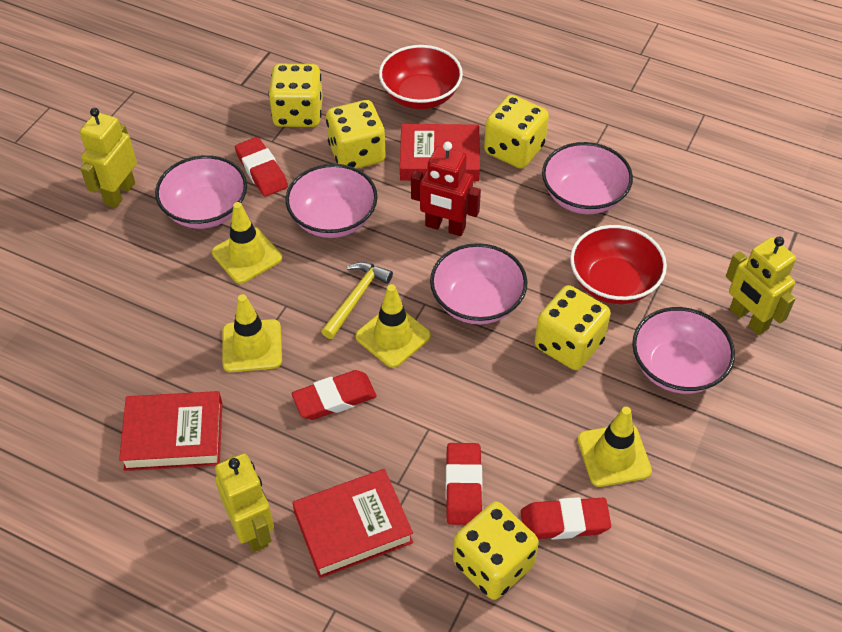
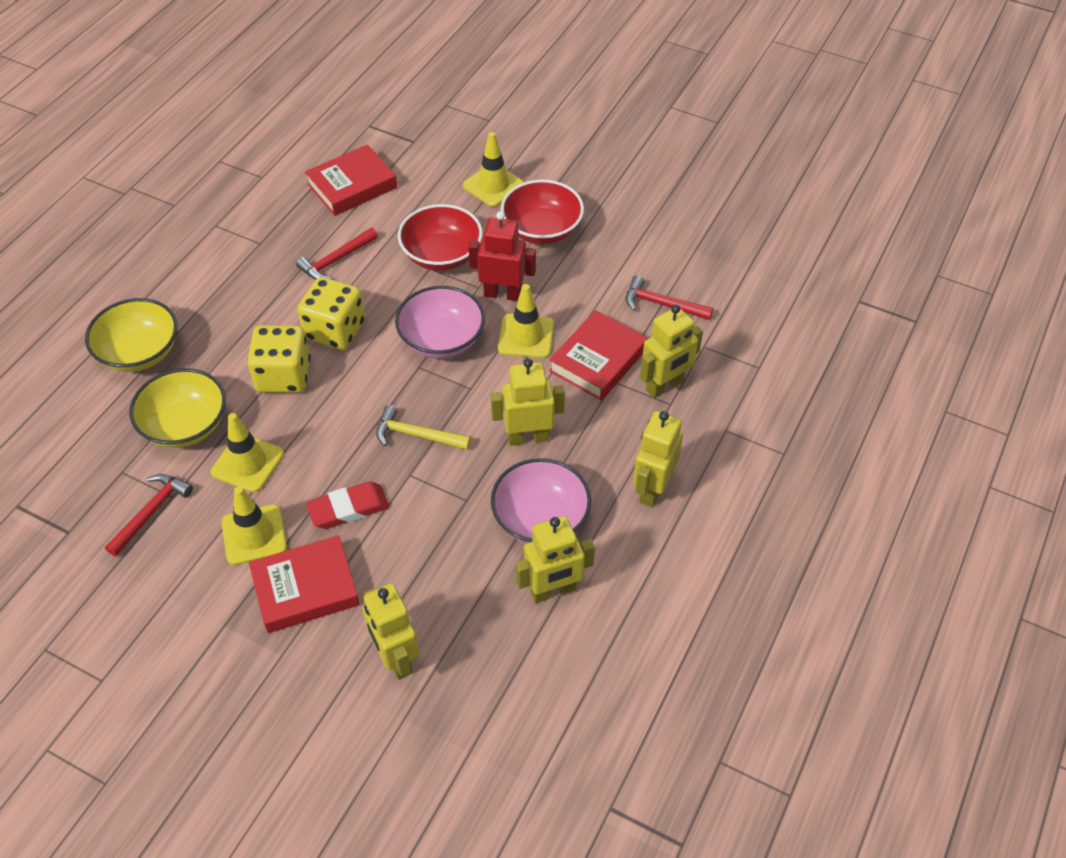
pink bowl: [155,155,247,229] [286,164,378,238] [430,243,527,324] [542,142,633,214] [632,307,735,394] = 5 -> [395,286,485,358] [491,458,591,543] = 2
red eraser: [235,137,288,197] [292,370,377,420] [446,443,482,525] [521,497,611,540] = 4 -> [306,481,389,529] = 1
red hammer: none = 0 -> [105,474,193,556] [296,228,378,280] [626,275,713,320] = 3
yellow bowl: none = 0 -> [85,298,177,372] [129,368,226,448] = 2
yellow dice: [268,64,323,127] [326,100,386,169] [453,502,539,600] [484,95,549,169] [535,285,611,370] = 5 -> [247,325,311,393] [297,277,365,350] = 2
yellow robot: [80,108,137,208] [215,453,274,552] [726,237,796,335] = 3 -> [362,583,419,680] [491,358,565,446] [515,516,595,603] [633,411,683,507] [640,304,703,398] = 5

